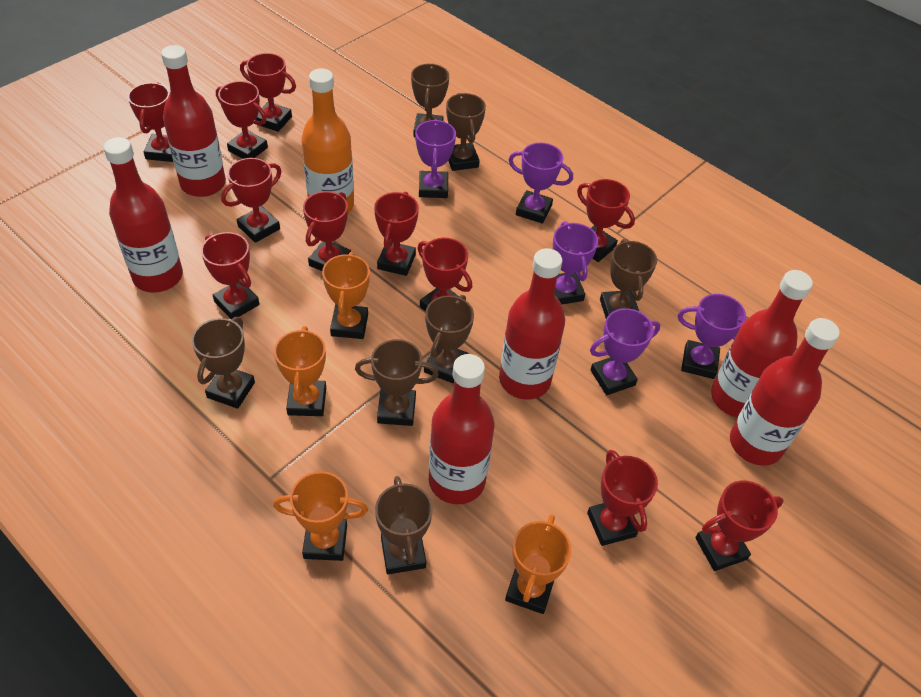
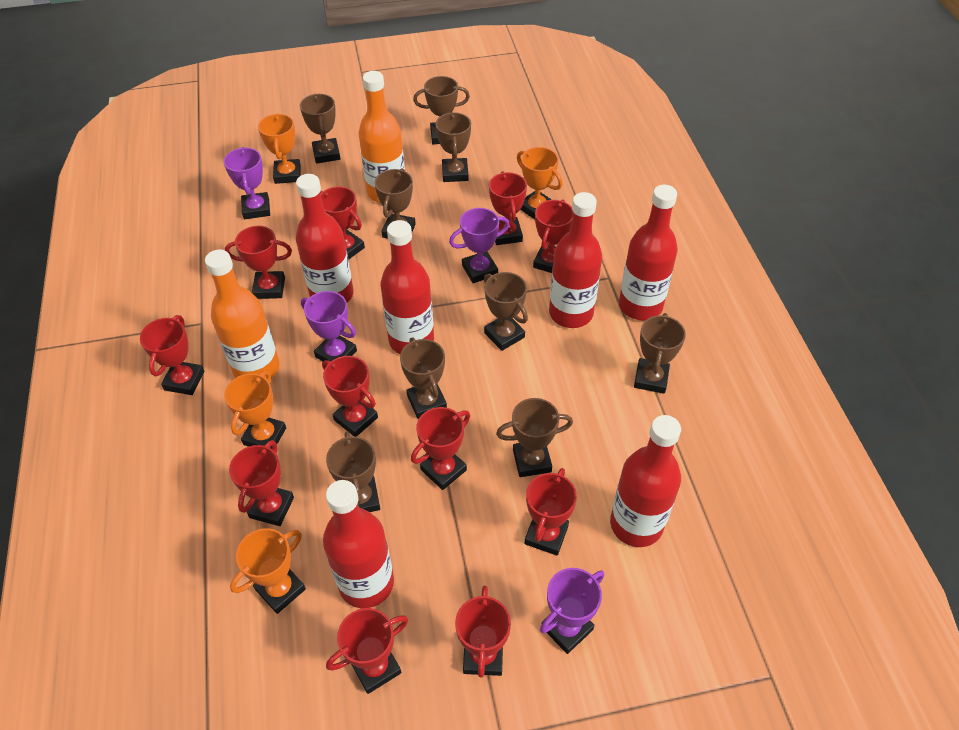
brown trophy: [192,317,255,409] [355,339,439,426] [375,476,433,574] [411,64,449,137] [424,295,474,384] [446,93,486,171] [600,239,657,318] = 7 -> [300,94,340,164] [326,431,380,512] [375,168,416,239] [400,337,447,419] [413,76,470,144] [436,112,471,182] [484,272,528,351] [496,398,573,477] [634,313,686,394] = 9
orange bottle: [301,68,354,213] = 1 -> [205,250,279,378] [358,71,405,203] = 2
purple trophy: [415,119,456,198] [509,142,573,224] [553,221,598,305] [590,308,660,395] [678,294,747,379] = 5 -> [224,147,270,219] [301,291,357,362] [449,208,510,283] [540,568,604,654] = 4

